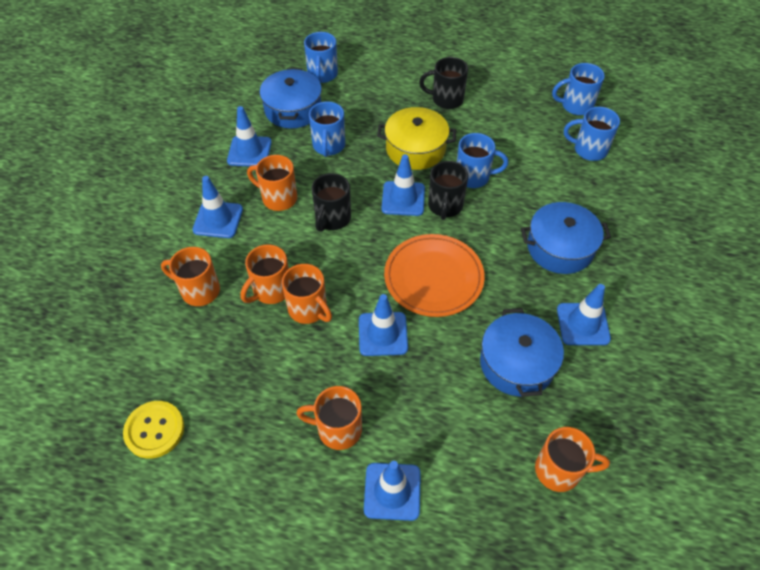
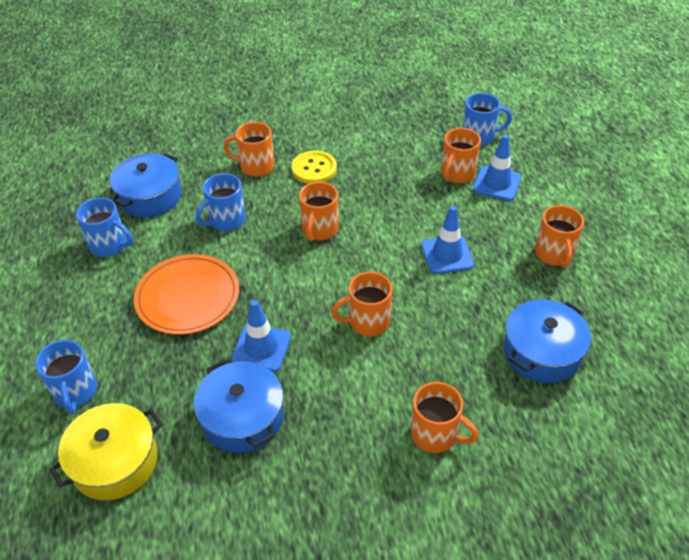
black mug: [312,173,351,232] [419,57,468,109] [428,161,468,220] = 3 -> none = 0
blue mug: [304,32,338,83] [309,101,345,157] [457,133,508,188] [552,63,605,115] [564,107,620,161] = 5 -> [35,340,97,414] [76,197,133,257] [195,173,246,231] [463,93,512,146] = 4
blue traffic cone: [192,176,243,238] [227,106,272,166] [359,294,408,356] [364,461,421,521] [381,154,425,216] [557,284,611,345] = 6 -> [231,300,291,372] [421,206,474,274] [473,135,521,201] = 3

